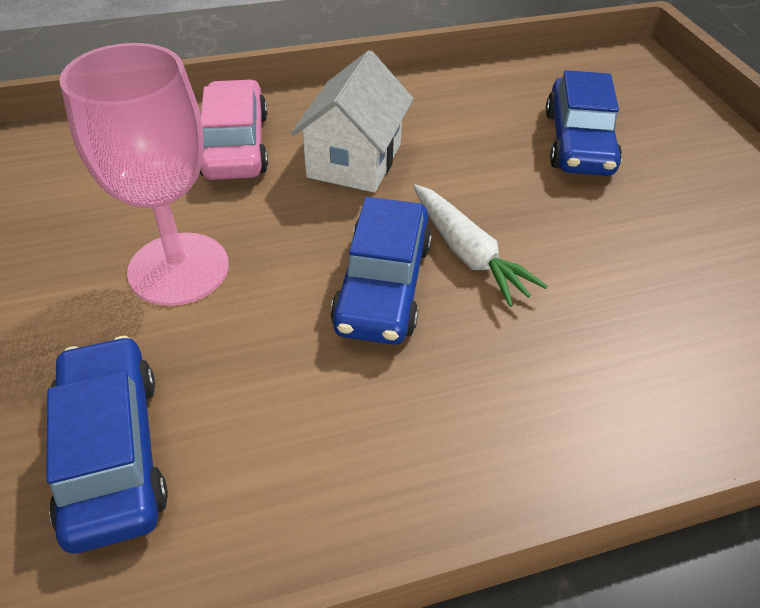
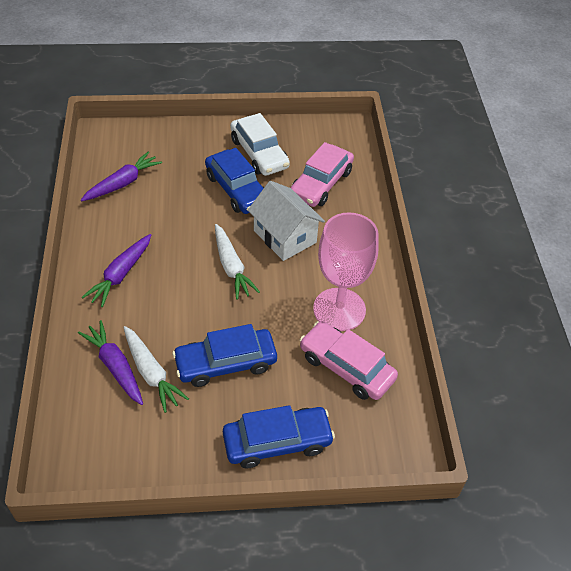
pink car: [200,79,268,180] = 1 -> [291,142,354,207] [300,321,398,400] = 2
purple carrot: none = 0 -> [78,320,143,405] [81,151,162,201] [82,234,151,307] = 3
white car: none = 0 -> [230,113,290,176] = 1
white carrot: [413,184,547,307] = 1 -> [123,326,189,413] [215,224,260,300] = 2

